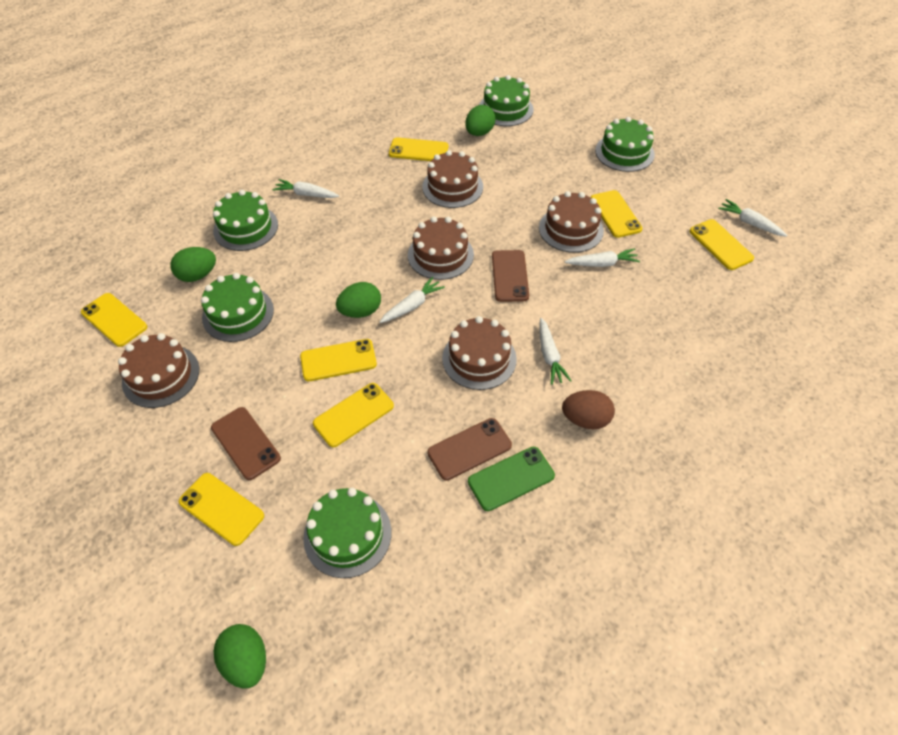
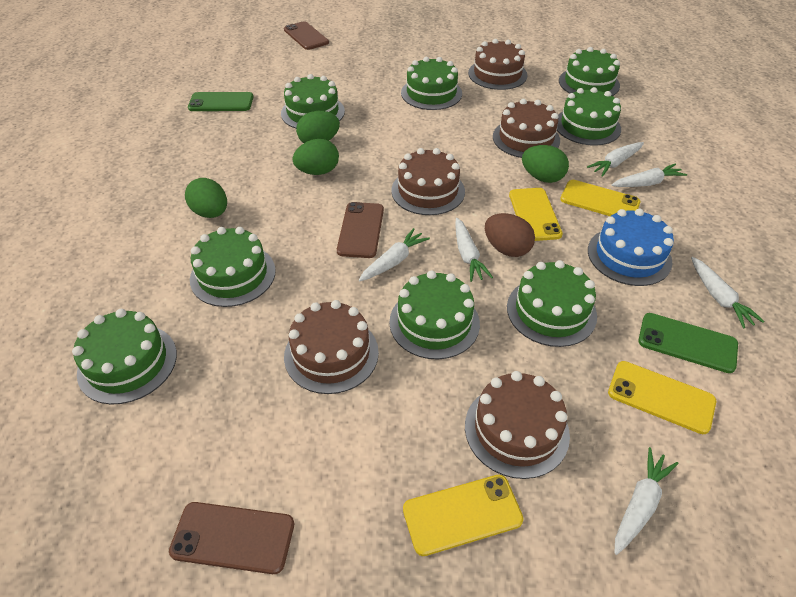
blue cake: none = 0 -> [588,209,674,286] = 1
green cake: [201,273,274,342] [213,190,278,251] [303,488,391,578] [479,75,533,126] [595,117,655,172] = 5 -> [72,309,177,405] [190,227,276,307] [281,74,345,128] [389,271,480,359] [401,57,462,110] [507,260,597,347] [557,87,621,146] [559,47,620,96] = 8
green phone: [468,447,555,511] = 1 -> [188,92,253,111] [638,313,738,373] = 2
white carrot: [273,179,339,198] [380,277,445,323] [539,318,571,385] [565,248,640,267] [718,199,788,237] = 5 -> [359,228,430,282] [455,218,493,282] [587,142,644,177] [611,164,687,187] [614,447,679,555] [691,257,764,329] = 6
yellow phone: [81,293,147,347] [179,473,264,546] [300,339,377,381] [313,383,394,447] [389,138,448,161] [591,190,642,238] [690,219,754,270] = 7 -> [403,475,524,556] [509,188,563,241] [560,180,641,216] [608,361,716,434] = 4

